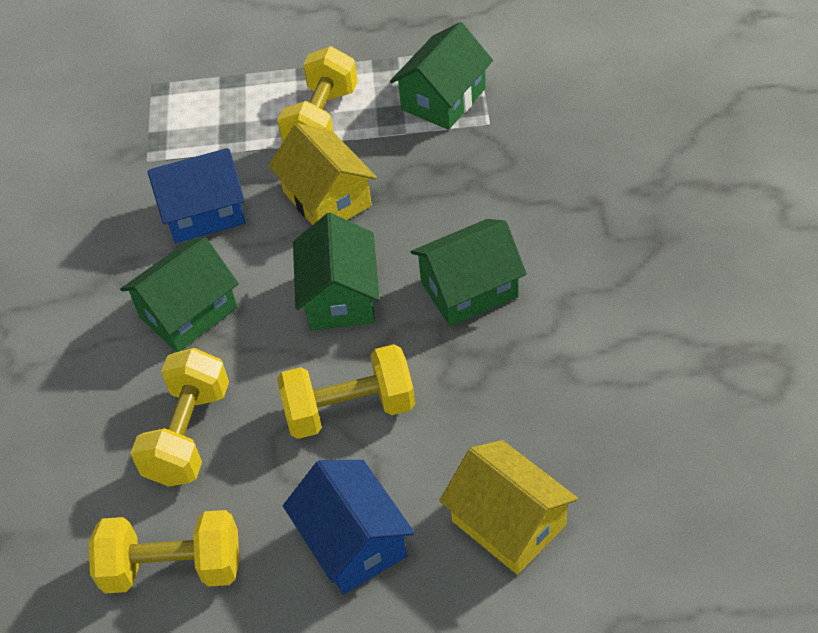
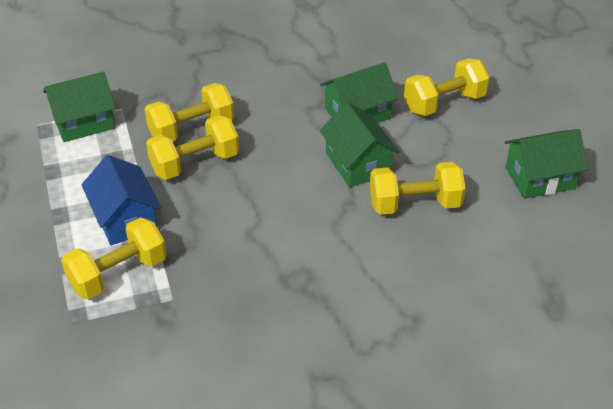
blue house: [147,148,246,243] [283,460,415,594] = 2 -> [81,155,161,245] = 1
yellow dumbbell: [89,510,239,593] [130,348,229,487] [277,46,358,142] [277,344,415,439] = 4 -> [61,217,167,300] [145,83,234,141] [146,115,239,180] [370,162,466,215] [404,58,490,116] = 5
yellow house: [268,123,377,225] [439,440,578,575] = 2 -> none = 0

